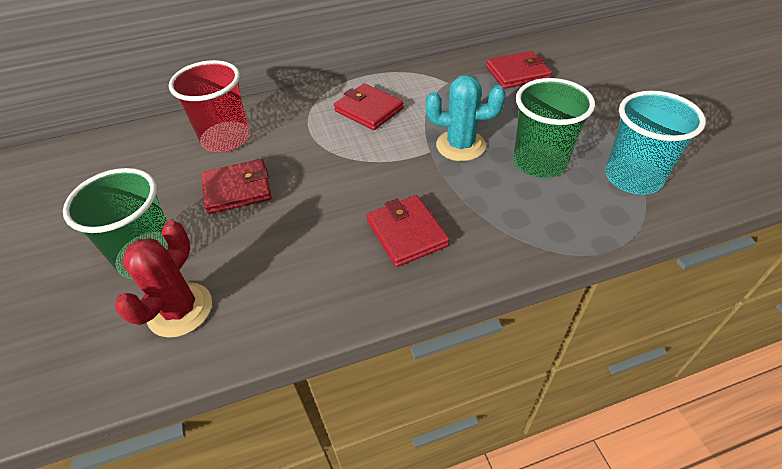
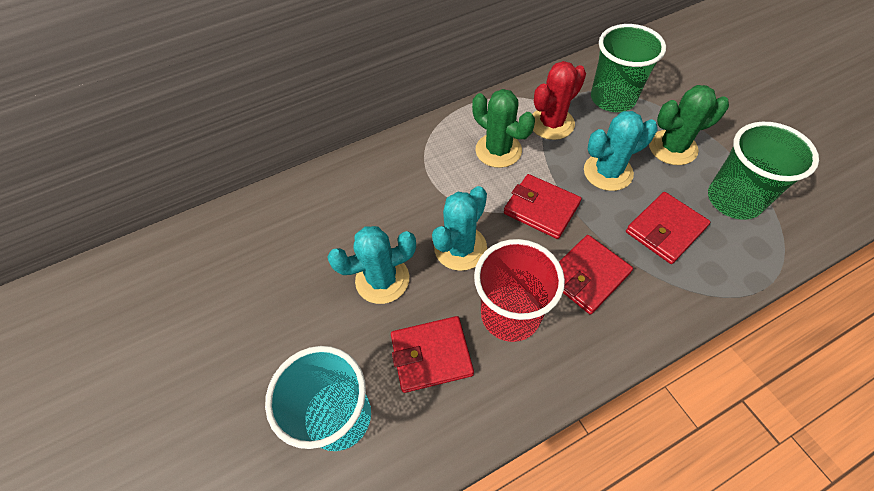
green cactus: none = 0 -> [472,89,535,168] [649,85,729,165] = 2
turquoise cactus: [426,74,506,161] = 1 -> [327,226,416,304] [432,186,487,271] [584,111,658,191] = 3

